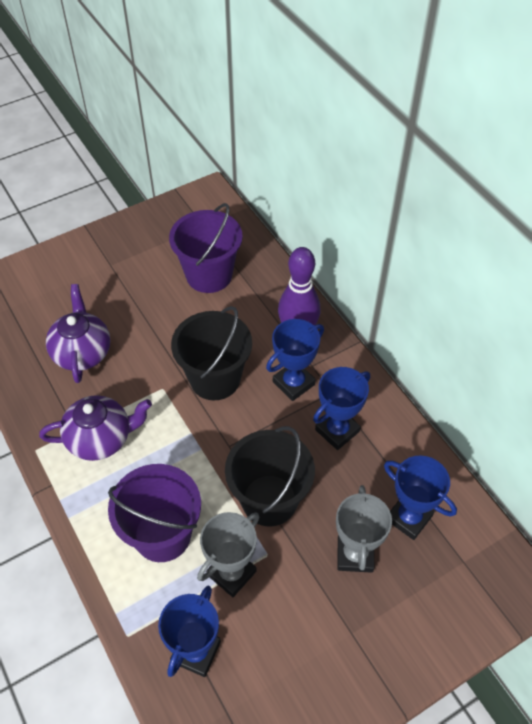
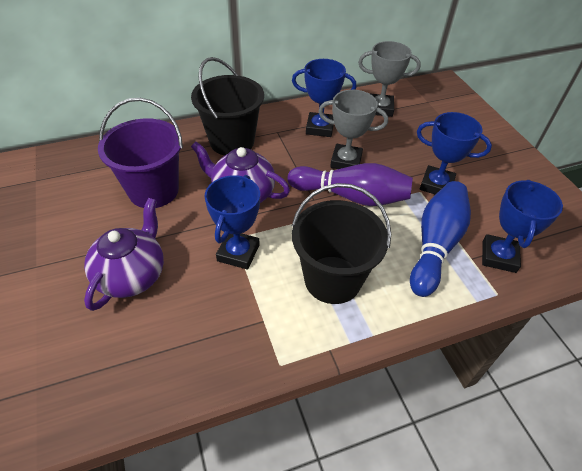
blue bowling pin: none = 0 -> [410,181,471,297] = 1
purple bucket: [108,464,201,562] [169,203,243,293] = 2 -> [98,98,183,208] = 1

